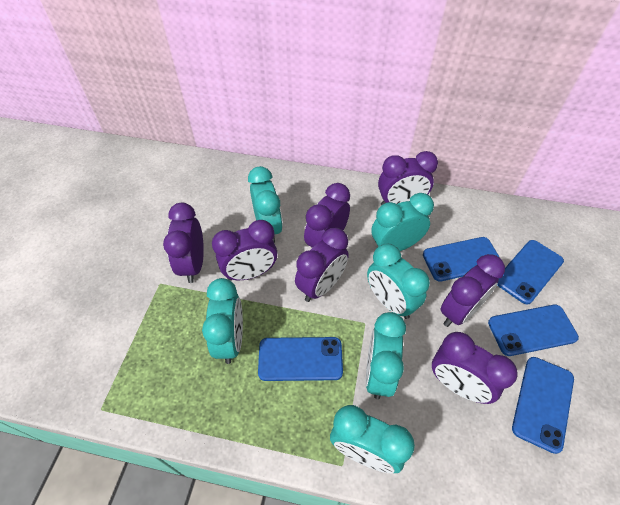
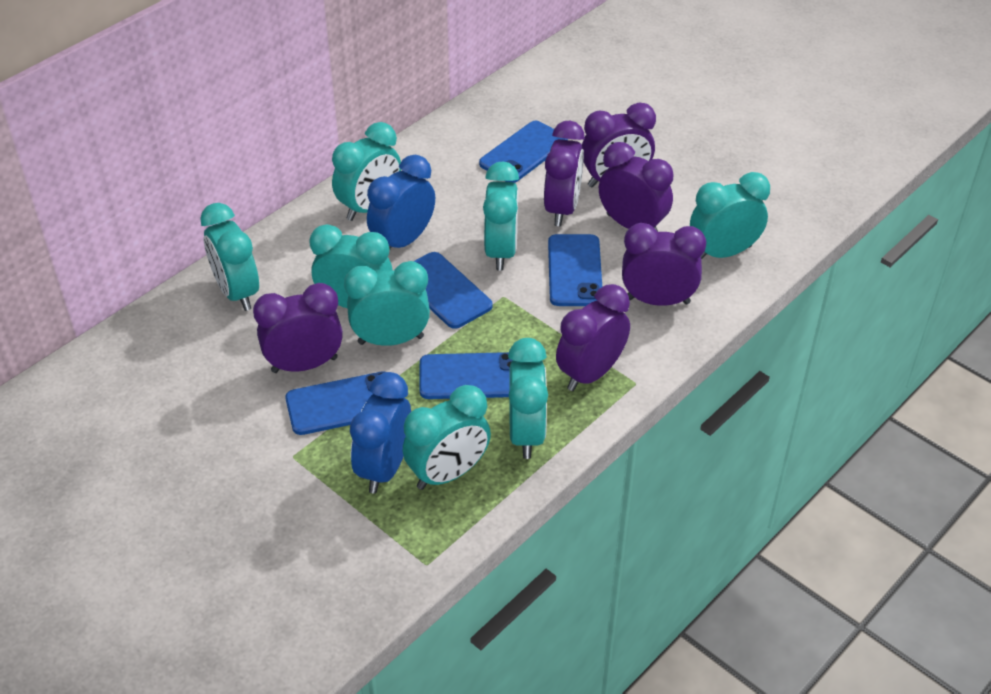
blue clock: none = 0 -> [350,372,411,494] [367,155,435,249] = 2
purple clock: [163,203,204,283] [212,220,277,281] [295,228,349,302] [304,183,350,248] [378,151,438,205] [432,332,518,404] [440,254,505,327] = 7 -> [253,283,343,373] [544,121,585,226] [556,284,630,391] [582,103,656,188] [599,142,673,232] [622,223,706,306] = 6
turquoise clock: [202,278,243,364] [248,166,283,243] [330,405,415,473] [365,312,406,399] [367,244,430,319] [371,193,434,251] = 6 -> [200,203,259,311] [309,224,393,308] [332,122,401,221] [344,261,430,346] [403,385,491,490] [483,161,519,271] [508,338,548,459] [690,172,770,259] = 8

